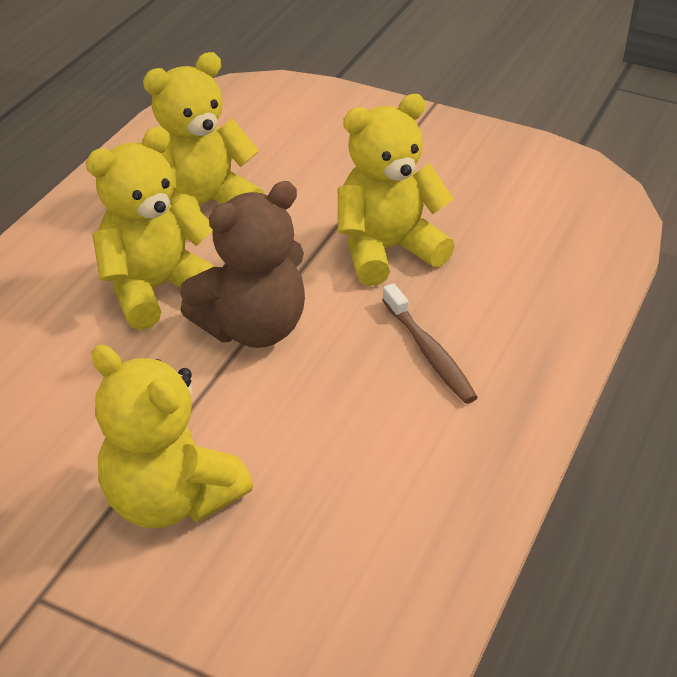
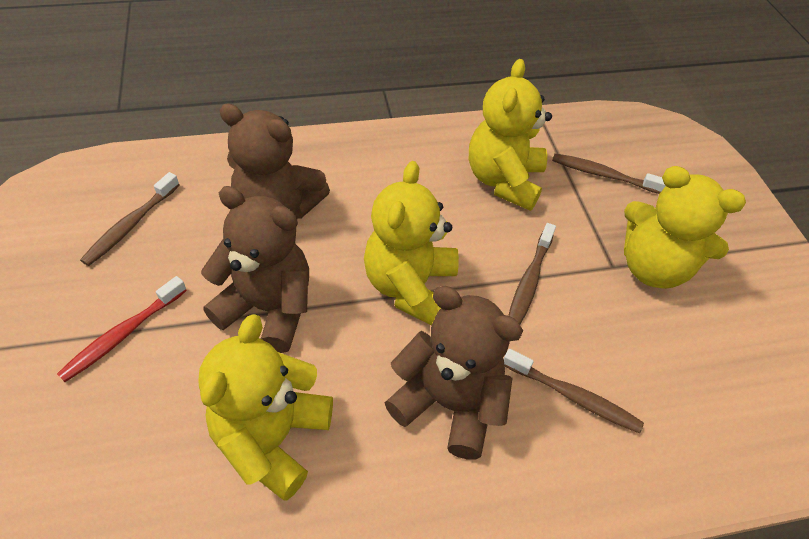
brown teddy bear: [180,181,305,348] = 1 -> [201,186,309,353] [219,103,330,219] [385,286,523,460] = 3
brown toothbrush: [382,283,478,404] = 1 -> [80,172,179,266] [504,349,644,434] [508,223,556,324] [552,153,666,194] = 4
red toothbrush: none = 0 -> [57,276,187,382] = 1

